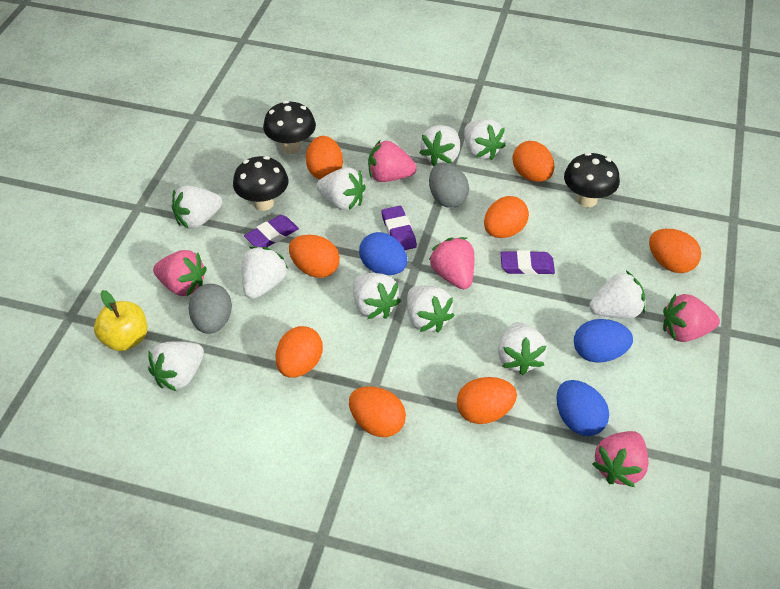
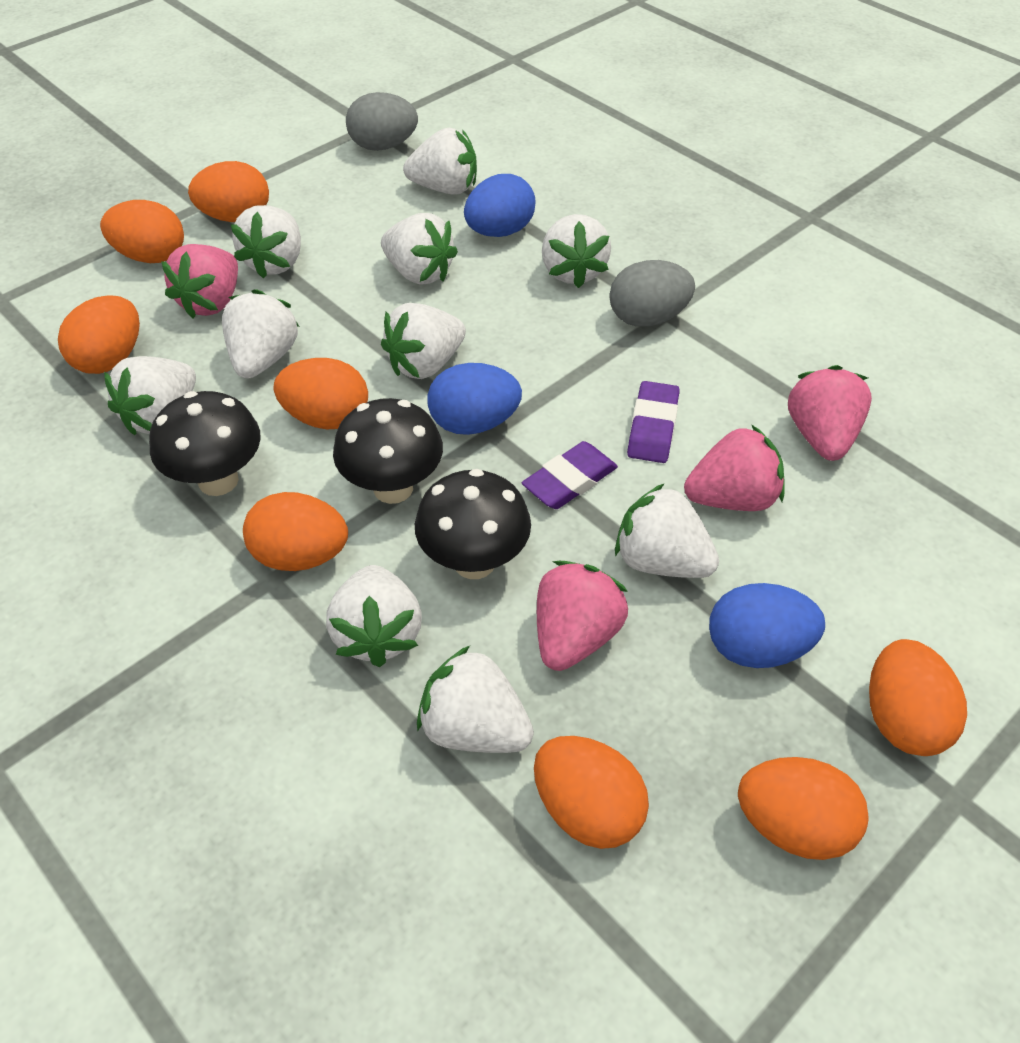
pink strawberry: [153,250,207,296] [368,140,417,182] [429,237,474,289] [593,431,649,487] [663,293,720,342] = 5 -> [161,244,238,318] [537,561,628,671] [684,425,785,511] [788,365,872,461] = 4
purple eraser: [244,215,299,247] [381,206,417,250] [501,250,555,275] = 3 -> [522,441,618,509] [627,381,680,463] = 2
yellow apple: [94,290,147,351] = 1 -> none = 0

